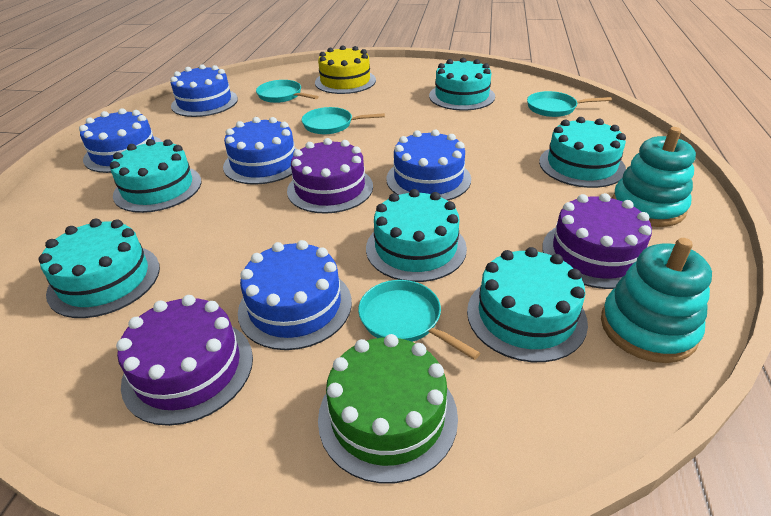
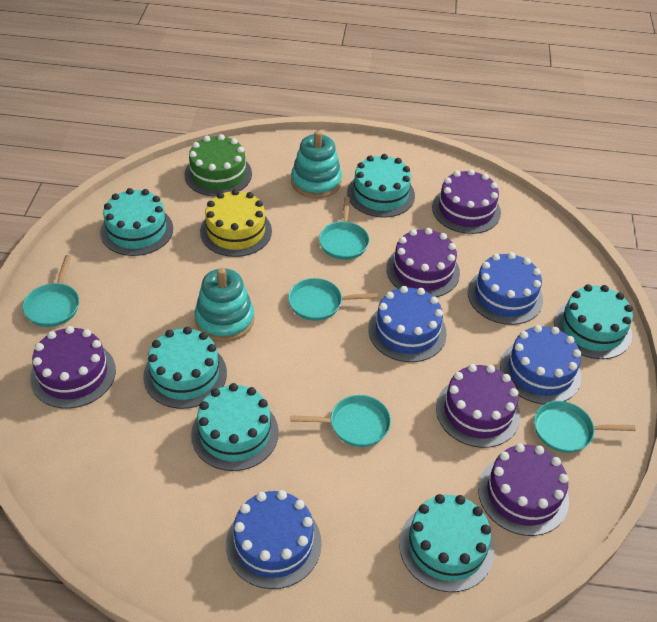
blue cake: [79,108,162,173] [170,64,238,117] [223,117,297,185] [238,240,352,350] [386,130,471,201] = 5 -> [226,490,322,589] [368,286,447,362] [468,252,543,325] [500,325,581,404] = 4
purple cake: [116,295,253,426] [287,138,373,214] [542,193,652,289] = 3 -> [30,326,116,409] [386,228,460,297] [432,169,501,234] [436,364,520,448] [478,443,569,536] = 5
turquoise pan: [256,80,319,103] [302,107,385,134] [358,280,480,360] [527,91,612,117] = 4 -> [23,255,79,327] [288,278,378,321] [291,395,391,447] [319,197,369,260] [534,401,636,453] = 5

